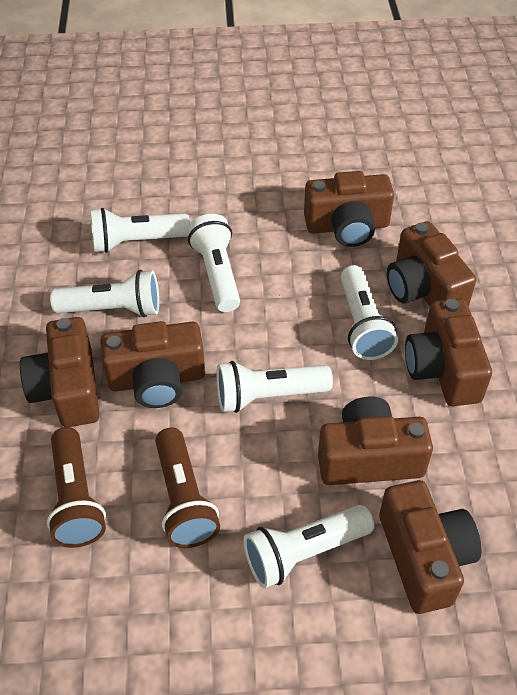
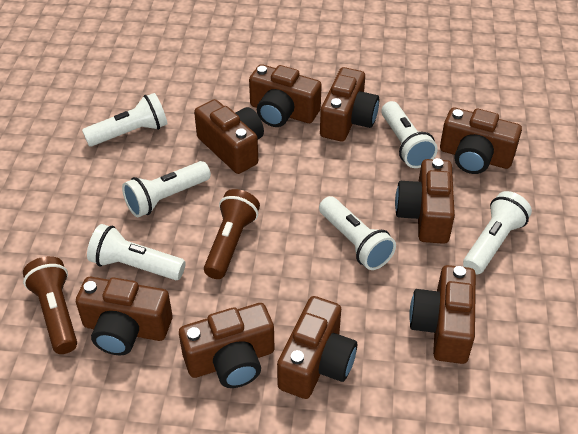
brown camera: [20,317,100,427] [101,321,205,408] [304,171,394,247] [318,397,433,485] [379,480,482,614] [387,221,476,307] [405,298,492,406] = 7 -> [76,277,172,355] [179,303,275,388] [194,99,264,174] [249,64,322,127] [277,296,357,399] [320,67,379,141] [395,158,455,244] [409,265,476,364] [440,108,522,174] = 9

